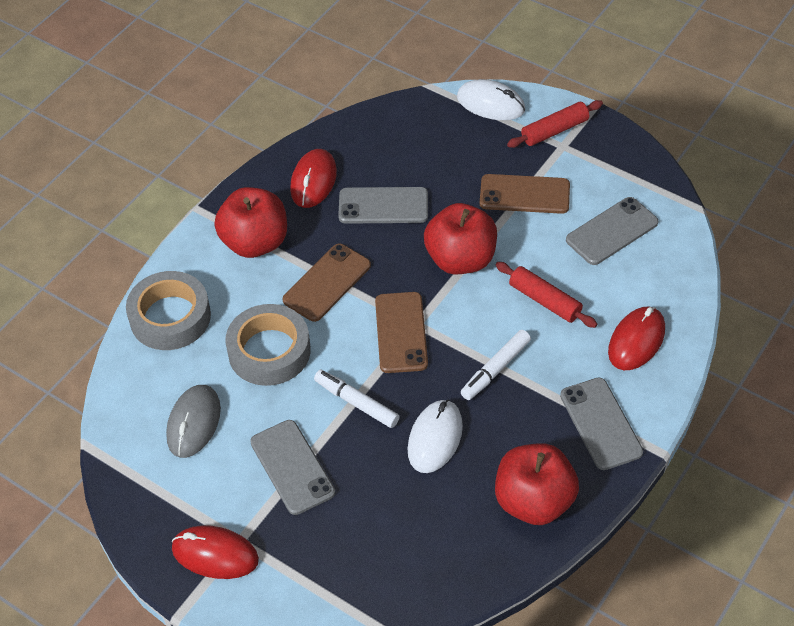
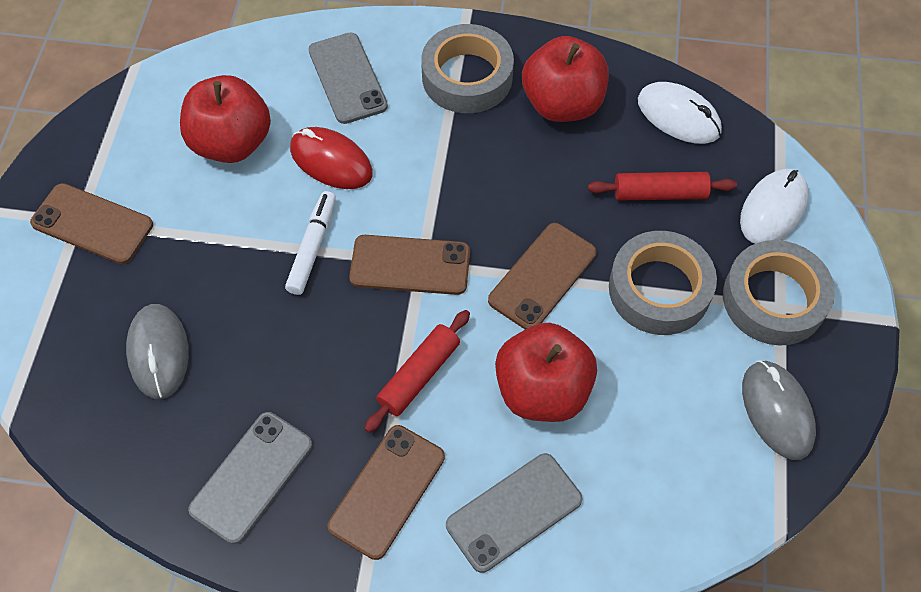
brown phone: [283,244,371,322] [375,292,428,373] [480,174,570,214] = 3 -> [30,183,153,264] [328,425,445,560] [349,235,470,295] [488,223,597,330] = 4
grey mouse: [166,385,221,458] = 1 -> [126,304,189,399] [742,360,816,460] = 2
grey phone: [250,420,335,515] [338,187,428,224] [560,378,643,470] [566,197,658,265] = 4 -> [188,412,312,544] [308,32,388,124] [446,453,583,573] = 3
grey tape: [126,271,211,350] [225,304,311,386] = 2 -> [421,24,514,113] [609,231,717,335] [723,240,835,346] = 3
red mouse: [172,525,259,579] [290,149,337,208] [608,307,665,370] = 3 -> [290,127,373,189] = 1
white marker: [314,370,400,428] [461,330,531,400] = 2 -> [285,191,336,295] = 1

